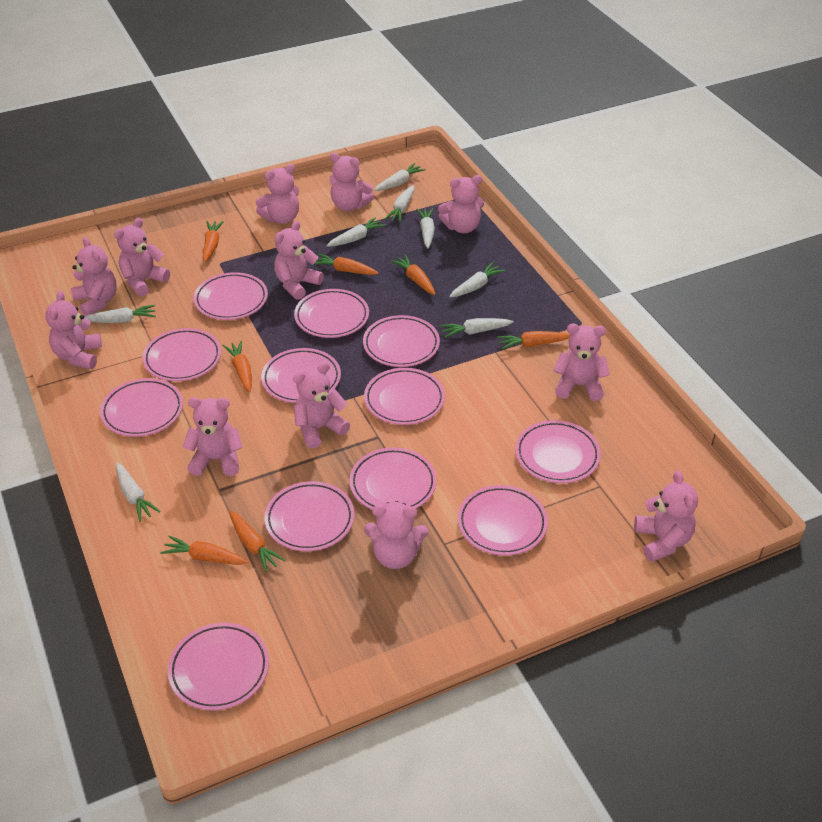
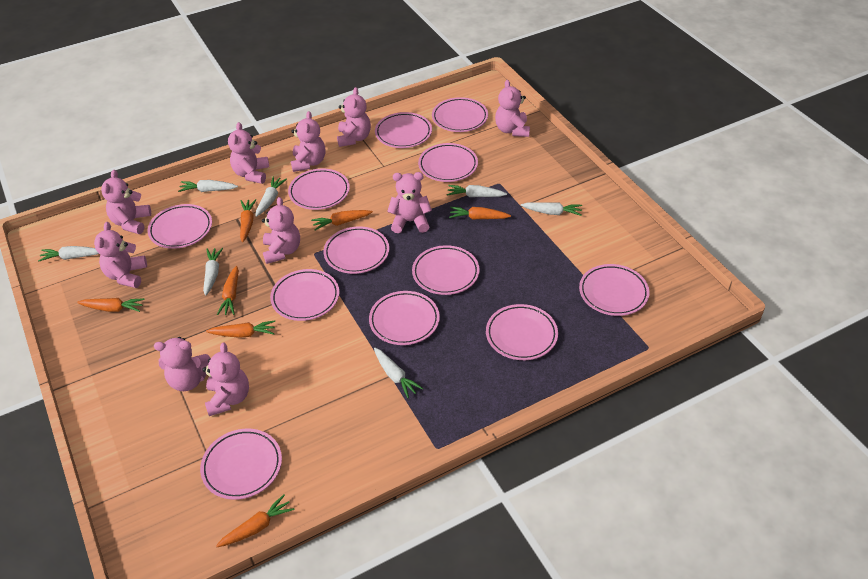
pink teddy bear: [45,291,102,369] [71,237,117,316] [114,218,170,297] [183,397,243,476] [256,164,299,224] [274,221,324,300] [293,362,350,448] [329,153,374,211] [364,501,428,569] [438,175,484,233] [553,324,610,401] [634,471,698,562] = 12 -> [94,222,147,288] [101,170,151,234] [154,337,210,391] [202,342,249,416] [228,122,269,184] [262,197,300,264] [291,111,325,172] [337,87,371,147] [387,172,432,233] [495,80,530,137] = 10
white carrot: [84,305,156,323] [116,463,161,522] [327,217,386,247] [374,163,426,191] [385,185,415,223] [416,208,435,248] [440,318,514,338] [449,263,505,298] = 8 -> [38,246,99,262] [178,180,238,192] [203,248,223,296] [255,177,287,217] [374,348,423,398] [447,185,507,197] [521,202,582,216] = 7

